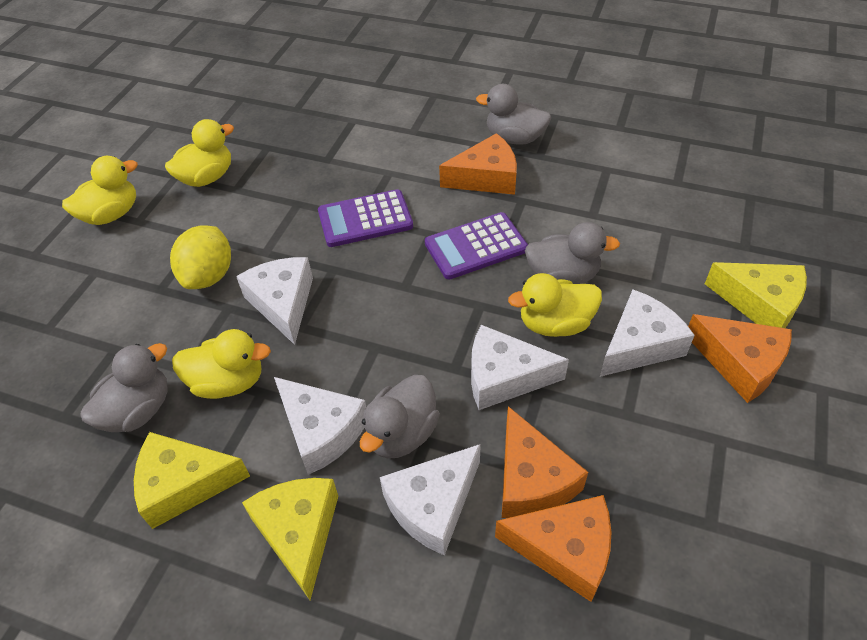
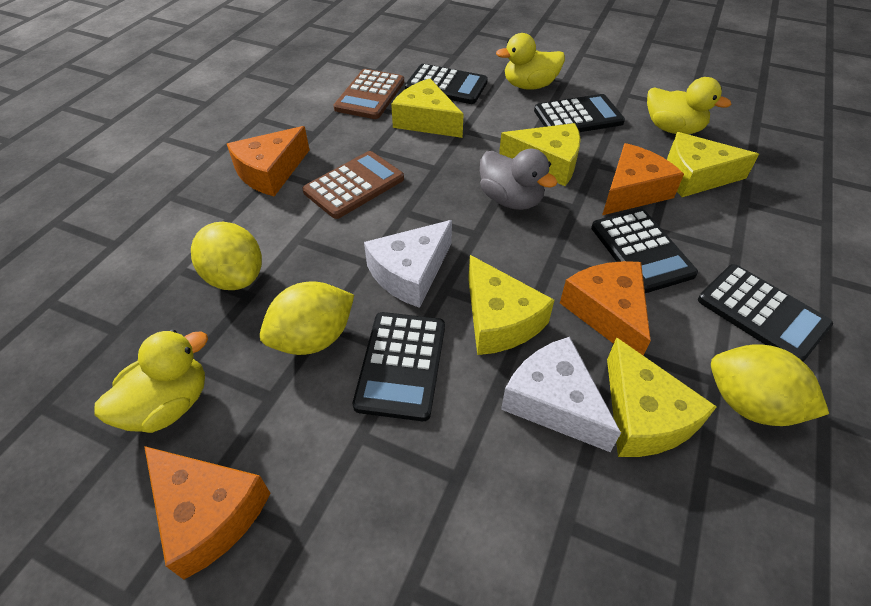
black calculator: none = 0 -> [353,312,445,421] [405,64,488,104] [534,94,625,132] [591,209,698,293] [698,264,833,362] = 5
brown calculator: none = 0 -> [302,151,404,219] [334,69,404,119] = 2
grey duck: [80,343,168,432] [360,375,440,459] [476,84,551,145] [525,222,620,284] = 4 -> [480,149,558,210] = 1
purple calculator: [318,189,413,247] [425,212,528,279] = 2 -> none = 0
white cheese: [236,257,313,345] [274,377,366,475] [380,444,481,556] [471,325,569,410] [600,289,695,377] = 5 -> [364,220,452,308] [501,337,621,452] = 2
yellow cheese: [134,432,250,529] [242,478,338,600] [705,262,807,328] = 3 -> [391,79,464,138] [468,255,554,355] [499,123,581,186] [607,337,717,457] [667,132,759,197] = 5
yellow duck: [62,156,138,225] [165,119,234,187] [172,329,271,399] [508,273,602,337] = 4 -> [95,329,208,433] [496,33,565,90] [647,77,731,134] = 3
yellow lemon: [170,226,231,289] = 1 -> [191,222,262,290] [260,281,354,355] [711,344,829,426] = 3

